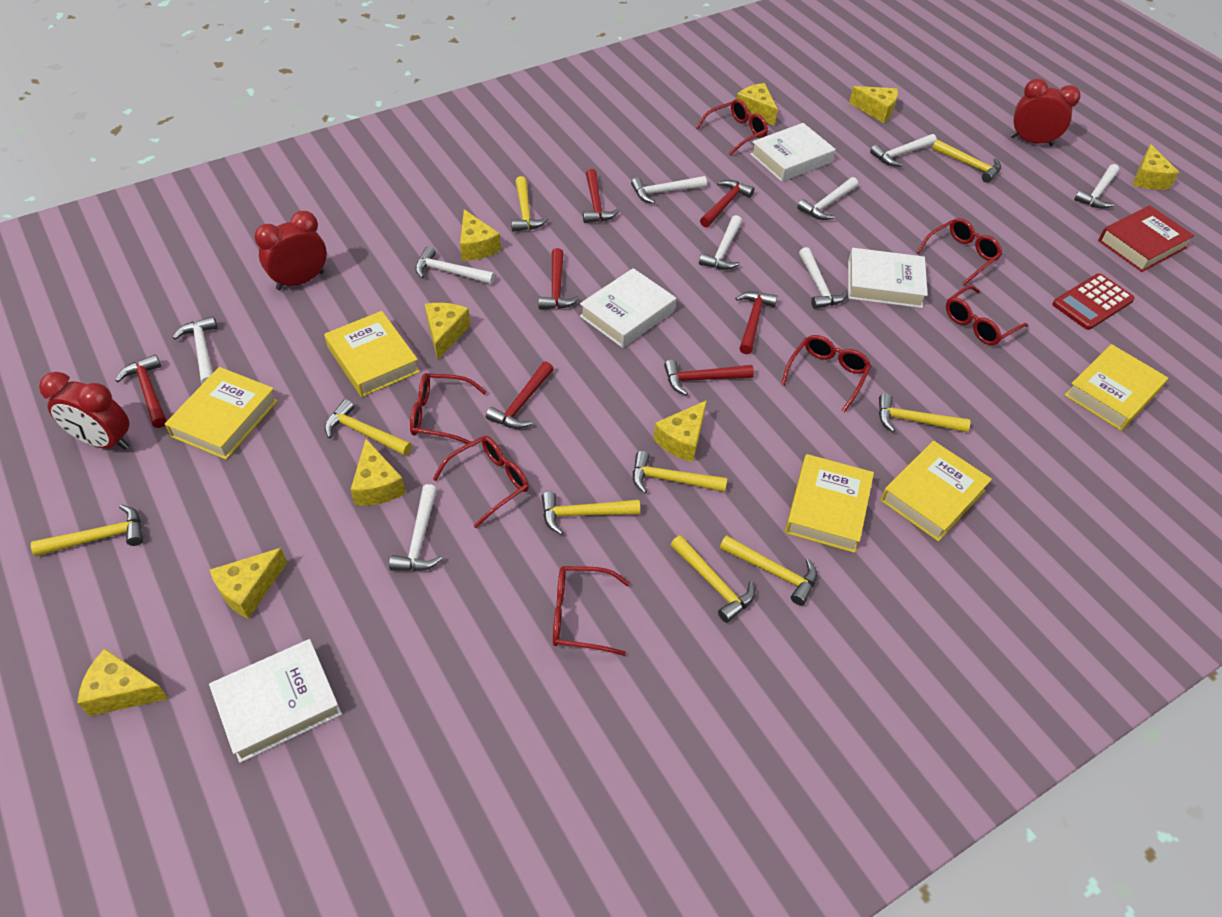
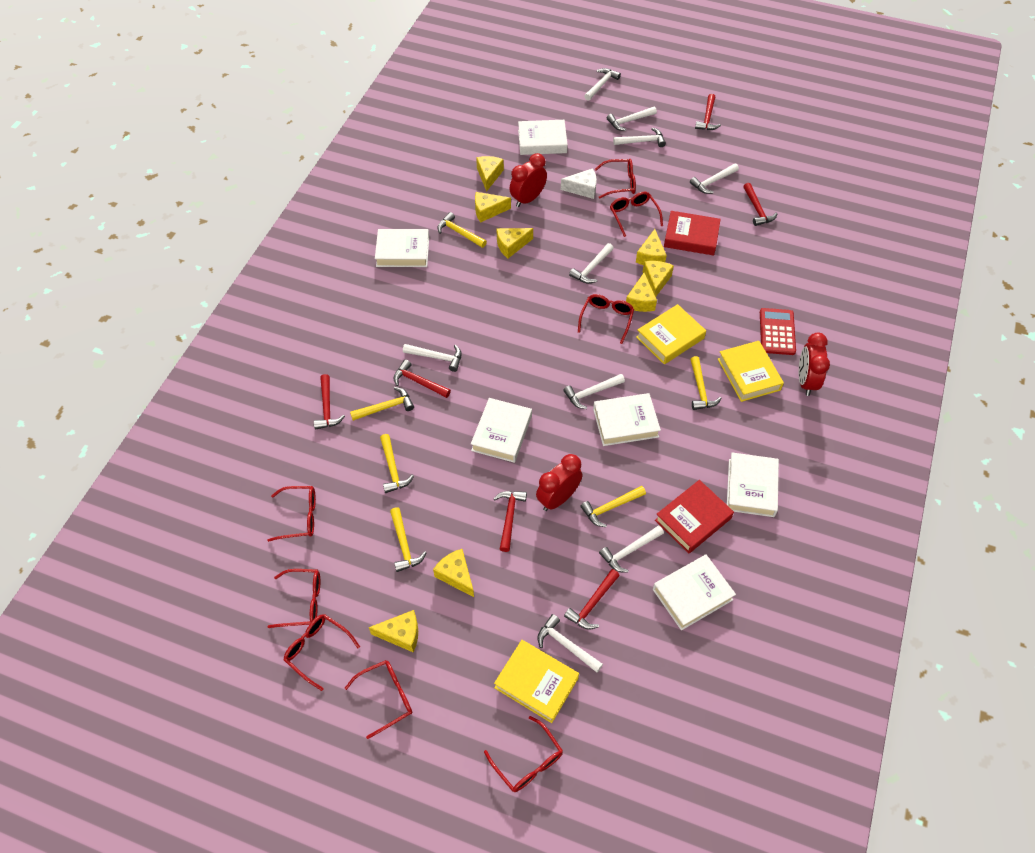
red book: [1098,205,1194,272] = 1 -> [655,480,734,554] [664,211,721,255] = 2
red glasses: [410,373,487,444] [433,436,529,528] [553,566,630,656] [696,99,768,156] [781,335,871,413] [916,218,1002,286] [946,285,1028,345] = 7 -> [267,486,316,542] [268,569,320,628] [284,614,360,691] [344,660,412,739] [484,716,563,792] [578,294,634,344] [595,159,636,198] [610,192,663,237] = 8
red hammer: [115,355,167,428] [486,361,553,429] [538,248,580,309] [583,169,620,223] [664,360,754,395] [700,180,755,227] [735,292,778,354] = 7 -> [314,374,345,430] [393,359,451,398] [493,491,527,552] [564,569,620,630] [695,94,721,130] [743,183,777,226] = 6
white book: [209,639,342,763] [580,268,676,348] [750,123,836,182] [848,248,928,308] = 4 -> [375,229,429,267] [471,398,532,463] [518,120,568,155] [593,393,661,446] [653,555,736,630] [727,452,779,517] = 6
white cheese: none = 0 -> [561,168,597,199] = 1
yellow book: [165,367,278,460] [324,311,420,397] [785,454,874,553] [880,441,992,541] [1065,344,1168,431] = 5 -> [494,640,579,723] [636,304,706,364] [718,341,784,402] = 3
yellow cheese: [77,649,169,716] [210,548,287,619] [350,439,406,506] [425,303,470,360] [460,209,501,261] [653,400,707,462] [736,83,778,126] [849,86,898,123] [1132,144,1179,190] = 9 -> [369,610,418,652] [433,549,474,597] [475,192,511,222] [476,156,504,192] [496,228,533,258] [626,273,657,312] [636,229,667,265] [643,261,674,297] = 8
yellow hammer: [31,505,143,556] [325,399,412,456] [511,176,549,232] [542,491,640,535] [633,451,727,494] [670,535,755,623] [720,535,817,606] [879,393,970,432] [932,140,1001,183] = 9 -> [350,387,414,421] [380,434,414,493] [390,507,426,572] [437,212,487,248] [580,486,646,527] [690,356,722,410] = 6

